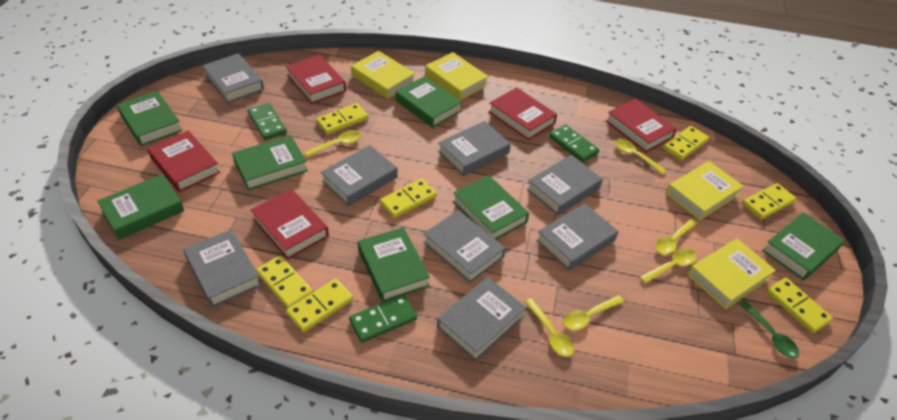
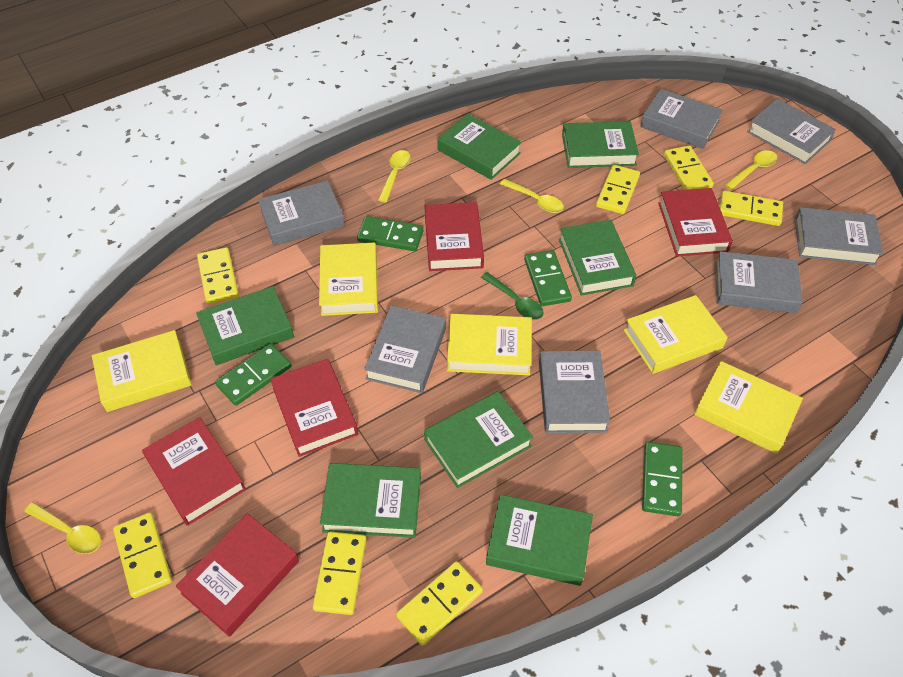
green domino: [248,103,287,140] [349,294,417,343] [549,125,599,162] = 3 -> [215,343,291,406] [357,216,424,251] [524,250,572,306] [642,442,683,516] = 4
grey book: [183,229,261,308] [202,53,264,103] [320,145,398,206] [423,210,506,283] [437,277,527,361] [438,121,511,176] [526,155,603,215] [536,203,618,271] = 8 -> [258,181,345,246] [364,305,446,393] [539,351,610,433] [640,89,723,149] [715,251,802,313] [747,98,836,164] [795,207,883,265] = 7
yellow book: [351,51,415,99] [425,52,489,100] [666,161,744,220] [688,239,776,309] = 4 -> [92,330,192,412] [319,243,378,316] [447,314,532,375] [624,295,728,374] [694,361,803,454] = 5
yellow spoon: [304,130,361,157] [525,298,574,357] [563,295,624,330] [615,139,666,175] [640,249,697,284] [655,219,698,254] = 6 -> [24,502,101,554] [378,150,411,202] [500,179,564,213] [725,150,777,190] = 4

